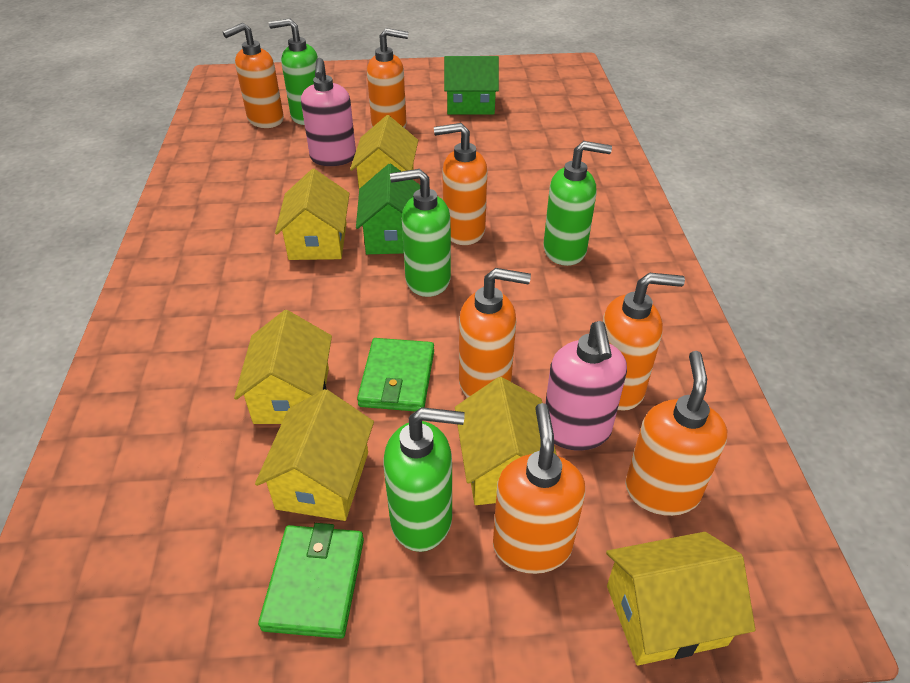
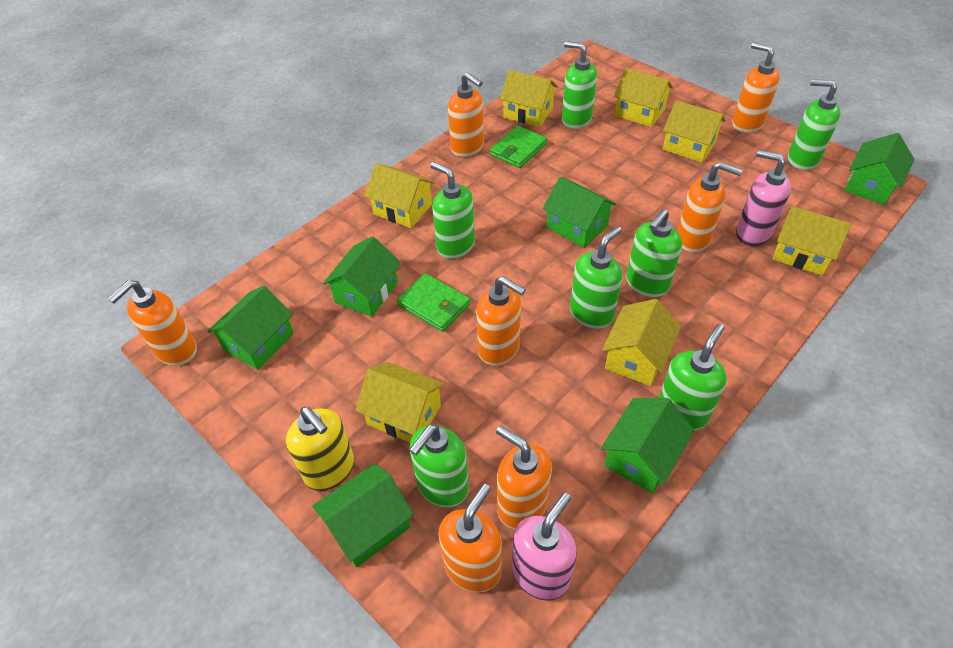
green house: [356,164,420,254] [444,56,499,115] = 2 -> [207,286,294,370] [312,464,414,567] [323,236,400,317] [543,177,616,248] [601,398,694,494] [844,133,915,205] = 6
green soap dispenser: [269,18,318,125] [384,407,465,552] [390,169,451,297] [543,141,612,266] = 4 -> [409,424,469,507] [430,162,475,259] [562,41,597,129] [570,226,623,329] [626,209,682,297] [659,324,727,431] [788,79,840,170] = 7
yellow house: [234,310,332,424] [255,389,374,521] [275,169,350,260] [350,115,418,189] [455,377,557,505] [606,532,755,666] = 6 -> [355,362,445,442] [365,163,435,228] [500,70,558,127] [602,299,681,386] [614,68,673,127] [663,100,726,163] [772,206,851,276] = 7
yellow soap dispenser: none = 0 -> [286,406,354,491] = 1

